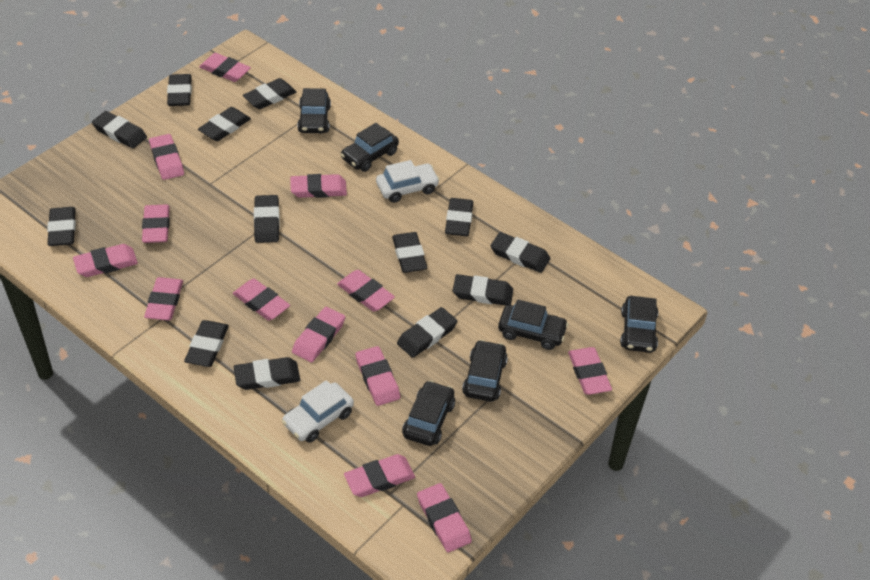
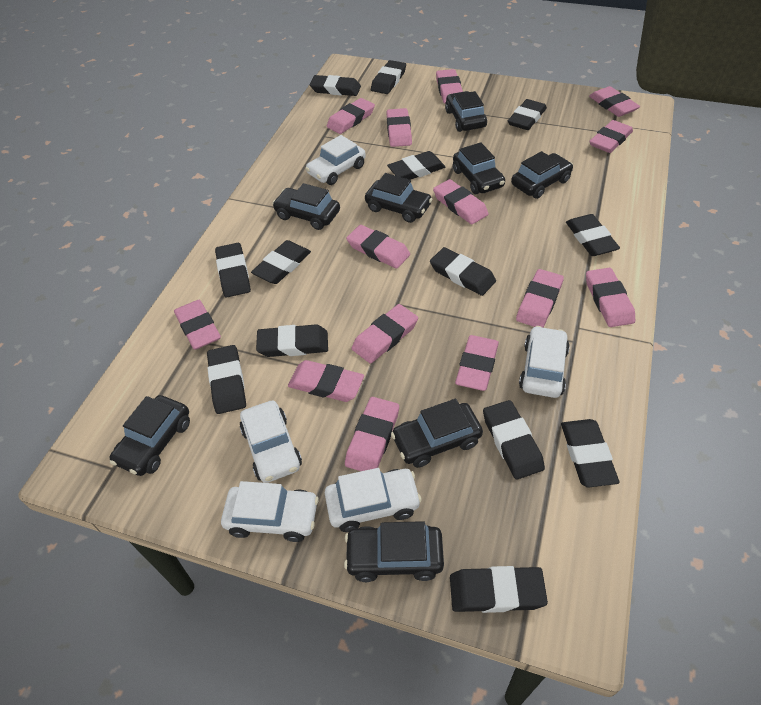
black car: [297,88,331,133] [341,123,399,172] [402,380,455,446] [462,340,508,402] [498,299,569,350] [620,296,658,353] = 6 -> [109,395,190,476] [272,183,340,230] [344,521,444,582] [365,173,433,223] [391,399,483,468] [445,91,487,132] [453,142,505,194] [511,151,573,199] = 8
pink eraser: [73,244,138,277] [142,204,170,243] [144,277,183,320] [149,134,184,180] [199,53,251,82] [233,278,290,321] [290,174,347,198] [292,307,345,362] [337,270,395,312] [344,454,415,497] [356,346,400,406] [417,483,472,552] [568,347,612,395] = 13 -> [174,300,221,350] [288,360,364,402] [327,98,375,134] [345,397,399,471] [346,225,410,269] [352,304,418,364] [386,108,412,147] [433,179,488,224] [436,69,463,104] [455,335,499,391] [516,269,564,328] [586,268,635,327] [589,86,640,117] [589,120,633,153] = 14
white car: [282,380,354,443] [376,160,440,203] = 2 -> [221,481,319,542] [240,401,302,483] [305,135,366,185] [325,468,422,532] [519,326,570,398] = 5

